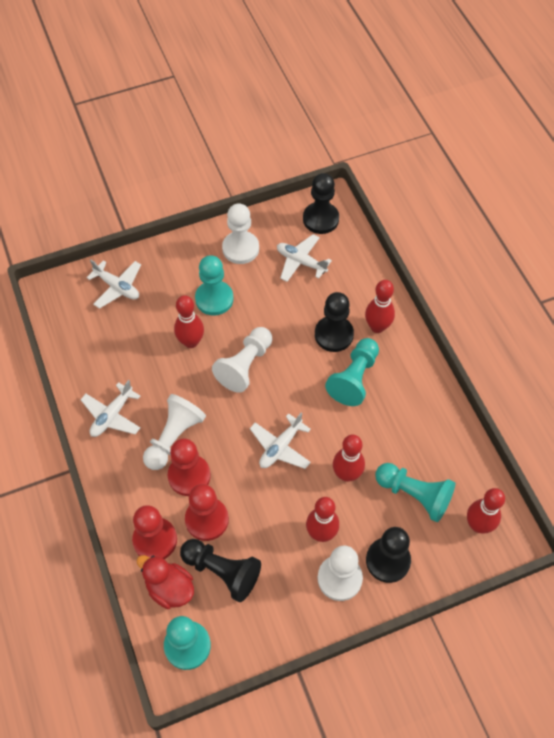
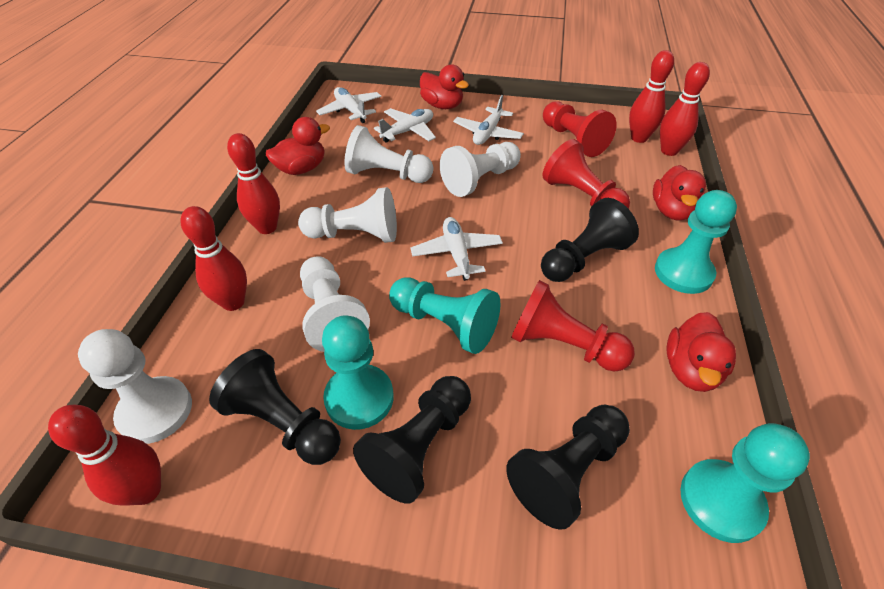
red duck: [137,555,194,609] = 1 -> [266,117,330,175] [420,64,469,109] [653,165,706,220] [667,312,736,392] = 4
white pawn: [143,394,206,470] [212,327,272,393] [222,204,259,264] [318,546,363,601] = 4 -> [78,329,192,444] [298,187,397,243] [300,256,370,352] [345,125,434,183] [440,142,521,197] = 5

